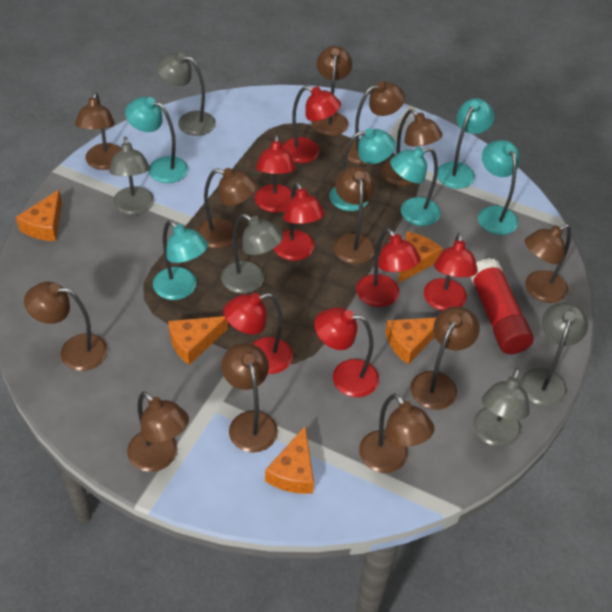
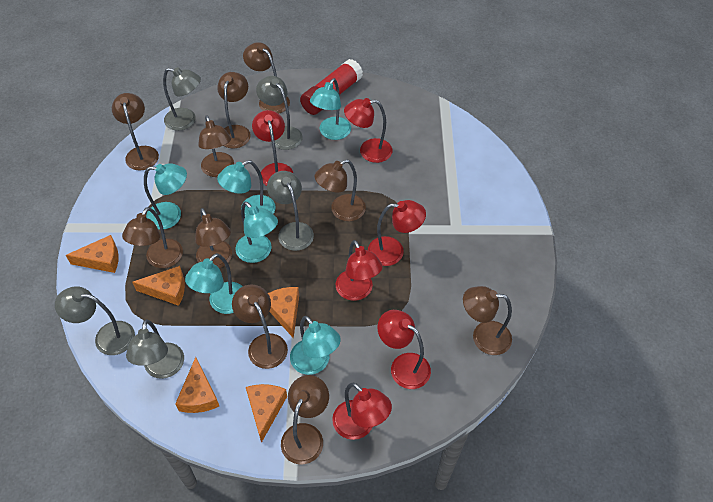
brown lamp: [24,282,108,371] [75,92,121,170] [127,391,189,472] [196,168,257,249] [221,343,278,453] [311,46,352,136] [333,166,375,264] [343,82,405,165] [359,393,434,473] [381,109,443,186] [410,306,480,410] [525,224,571,303] = 12 -> [112,93,159,171] [122,207,183,268] [195,208,232,268] [198,115,234,177] [217,72,251,148] [232,284,288,369] [243,42,290,114] [281,375,329,464] [315,159,366,221] [463,286,512,355] = 10
red lamp: [224,293,293,374] [255,135,296,213] [274,182,325,261] [282,86,341,163] [314,307,379,397] [356,228,421,307] [424,233,478,311] = 7 -> [252,110,293,186] [332,382,392,440] [336,240,383,301] [344,98,392,163] [368,200,426,266] [377,310,431,389] = 6

